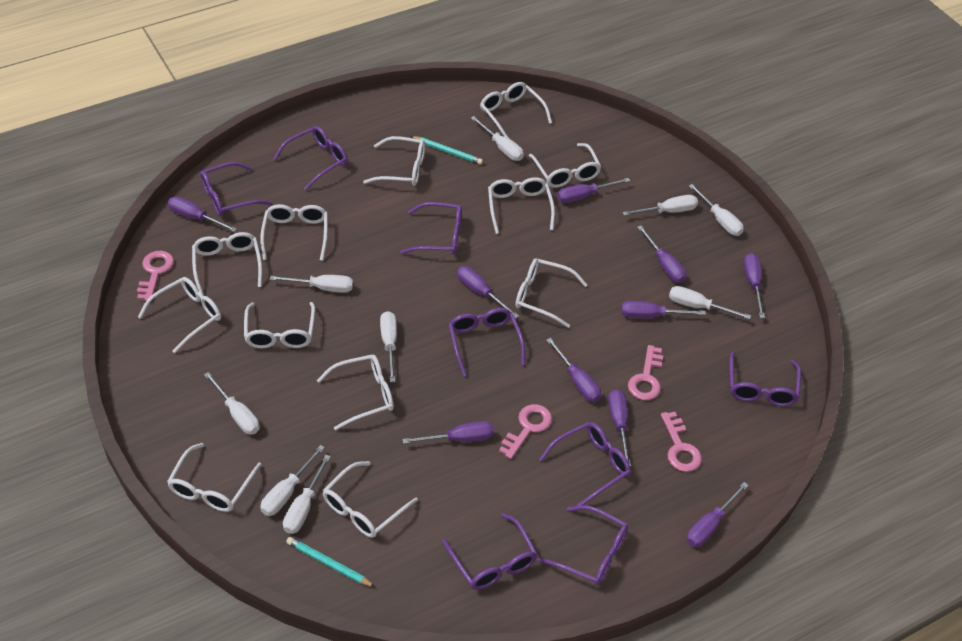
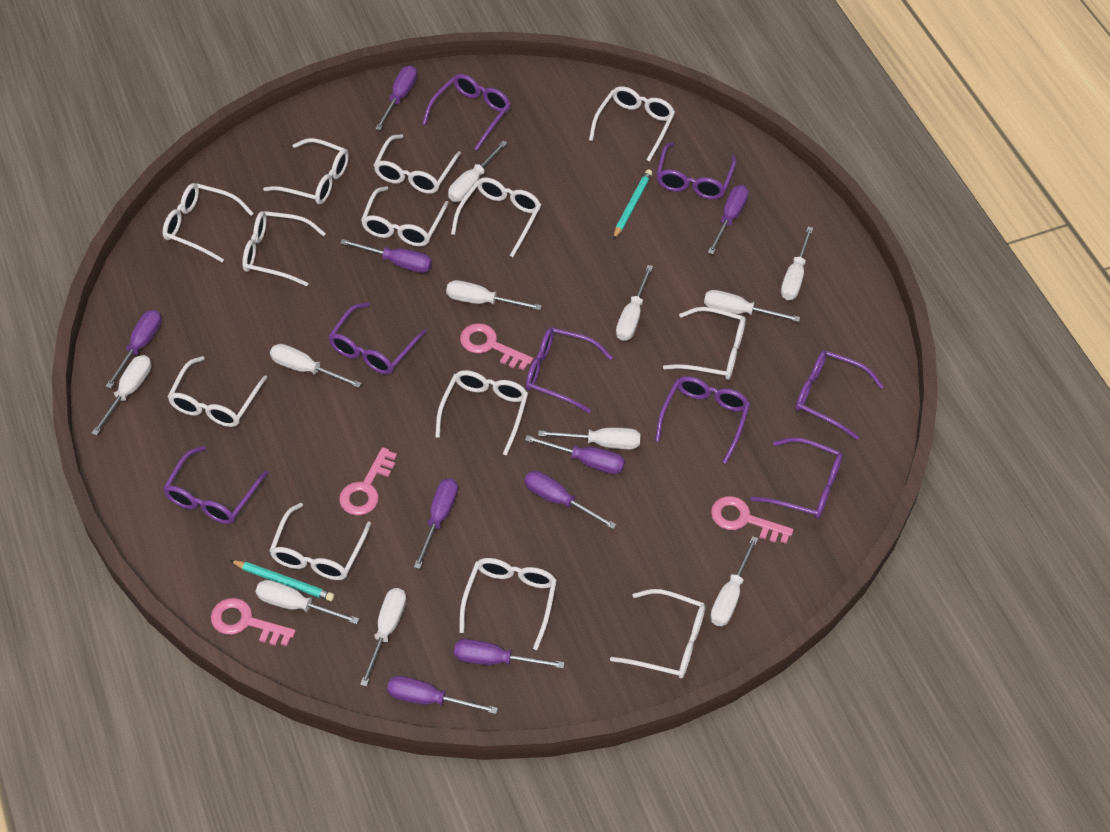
purple screwdriver: [168,196,237,232] [402,421,494,444] [457,266,519,319] [546,338,601,402] [557,178,630,203] [608,389,631,466] [621,301,706,318] [637,226,686,283] [687,482,749,547] [744,253,765,318] = 10 -> [105,310,161,388] [340,239,432,273] [375,66,417,130] [387,676,498,714] [414,478,458,569] [454,639,565,669] [524,471,617,529] [525,435,625,474] [708,185,749,254] = 9
white glasses: [138,277,221,353] [167,443,262,512] [192,232,262,294] [244,302,315,348] [260,204,328,261] [317,355,394,430] [323,461,418,538] [363,136,425,186] [480,82,552,138] [488,177,555,234] [515,258,587,328] [529,143,602,188] = 12 -> [162,183,254,262] [167,356,267,427] [242,211,326,286] [263,138,349,205] [269,503,371,580] [361,186,449,246] [374,134,461,194] [435,370,528,456] [451,178,541,257] [459,558,557,650] [589,86,675,162] [610,589,706,678] [663,307,746,380] = 13
white screwdriver: [204,372,259,435] [260,445,325,516] [269,275,353,293] [283,455,331,534] [380,311,397,382] [471,116,524,161] [622,195,698,216] [669,286,751,319] [689,184,744,236] = 9 -> [91,355,151,436] [256,580,359,624] [270,344,362,388] [360,588,406,687] [446,280,542,310] [448,141,507,202] [538,427,640,449] [616,265,653,341] [704,290,800,322] [710,536,758,626] [781,227,813,300] = 11

